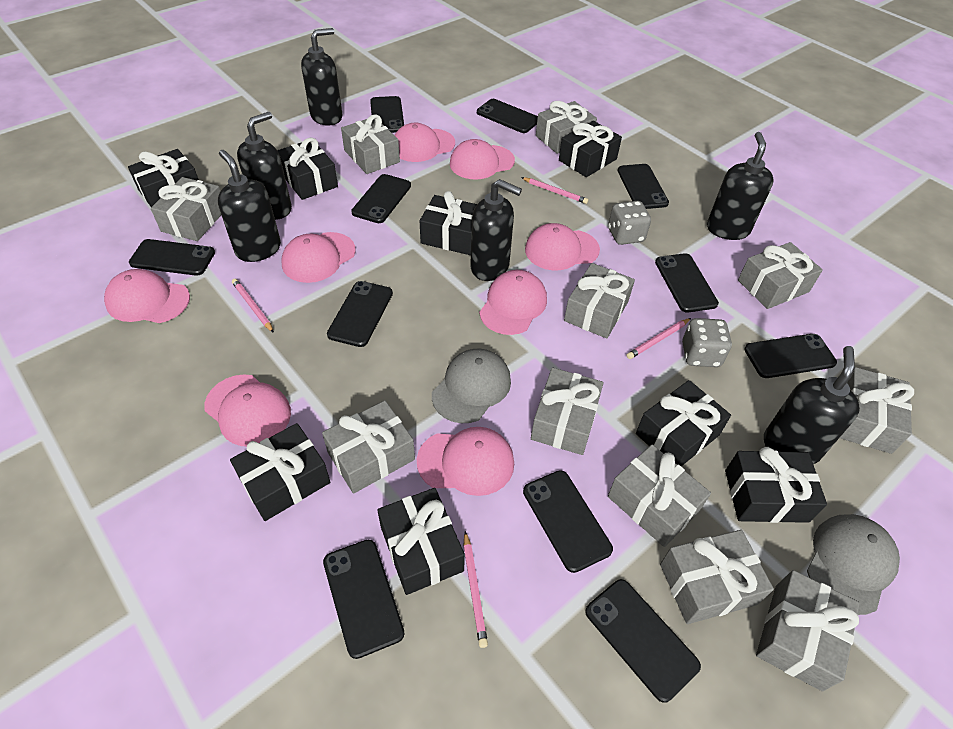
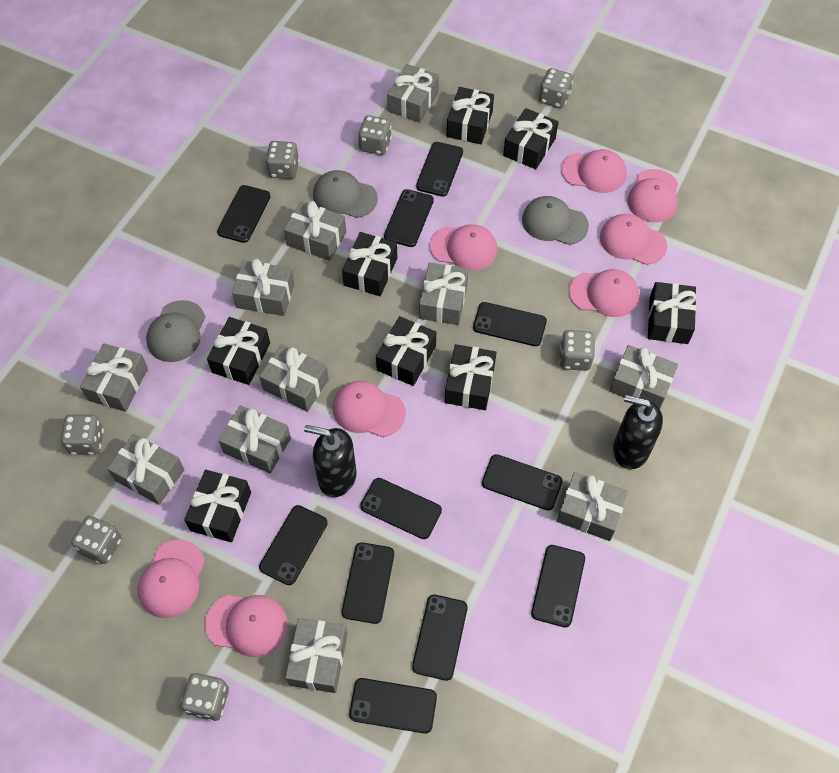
black soap dispenser: [218,150,281,262] [237,112,292,220] [301,28,343,125] [470,179,522,281] [707,132,773,240] [764,346,860,464] = 6 -> [304,425,357,497] [613,395,663,469] = 2
grey cap: [432,349,511,423] [807,514,900,615] = 2 -> [146,300,205,362] [313,170,378,218] [522,196,589,245] = 3
grey dice: [608,201,651,245] [682,318,732,367] = 2 -> [61,414,104,455] [71,516,122,564] [181,673,229,721] [265,141,299,179] [358,115,392,155] [539,68,573,108] [559,330,595,371] = 7
pink pencil: [232,279,274,333] [463,531,488,648] [521,177,588,204] [627,318,691,359] = 4 -> none = 0

